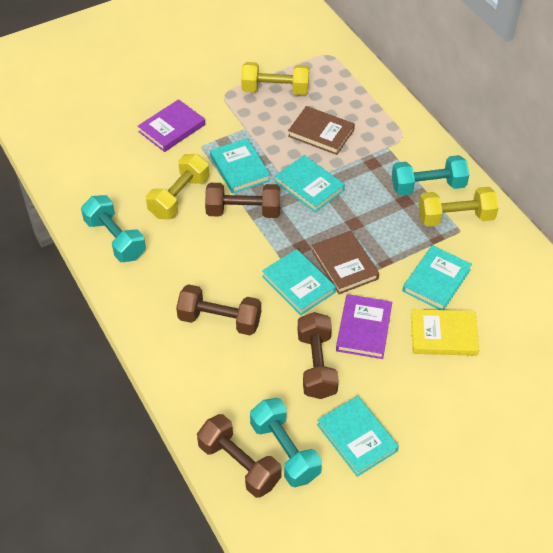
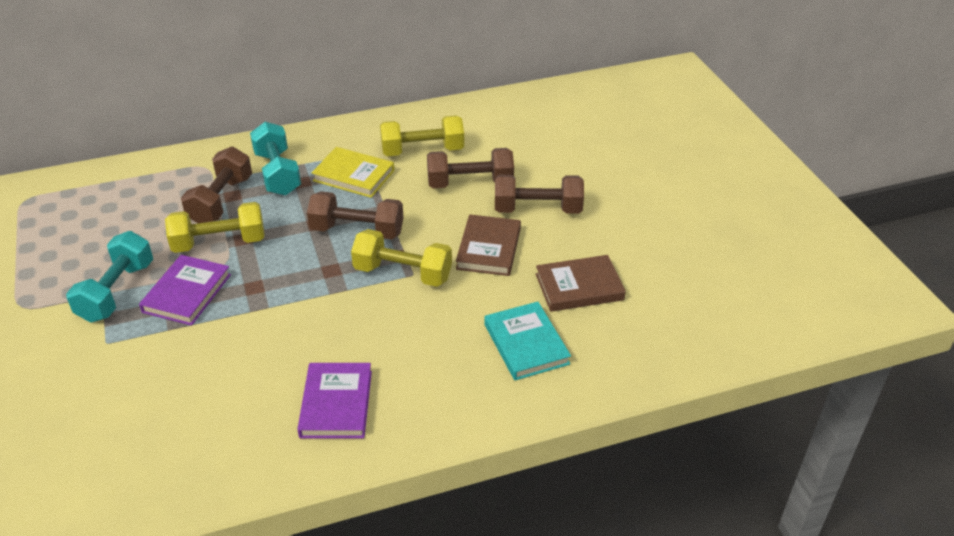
turquoise book: [210,138,270,194] [262,249,336,315] [275,155,345,212] [317,396,399,477] [402,245,472,310] = 5 -> [484,302,571,380] = 1
turquoise dumbbell: [81,195,146,262] [250,398,322,487] [392,155,469,195] = 3 -> [66,231,153,323] [250,122,301,196] = 2

